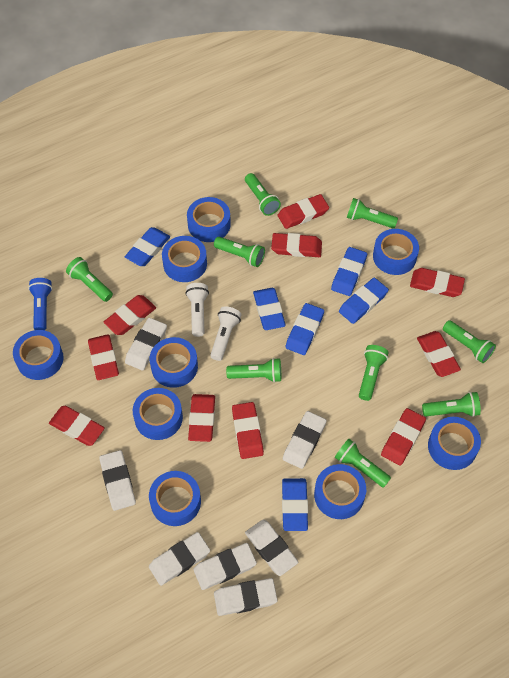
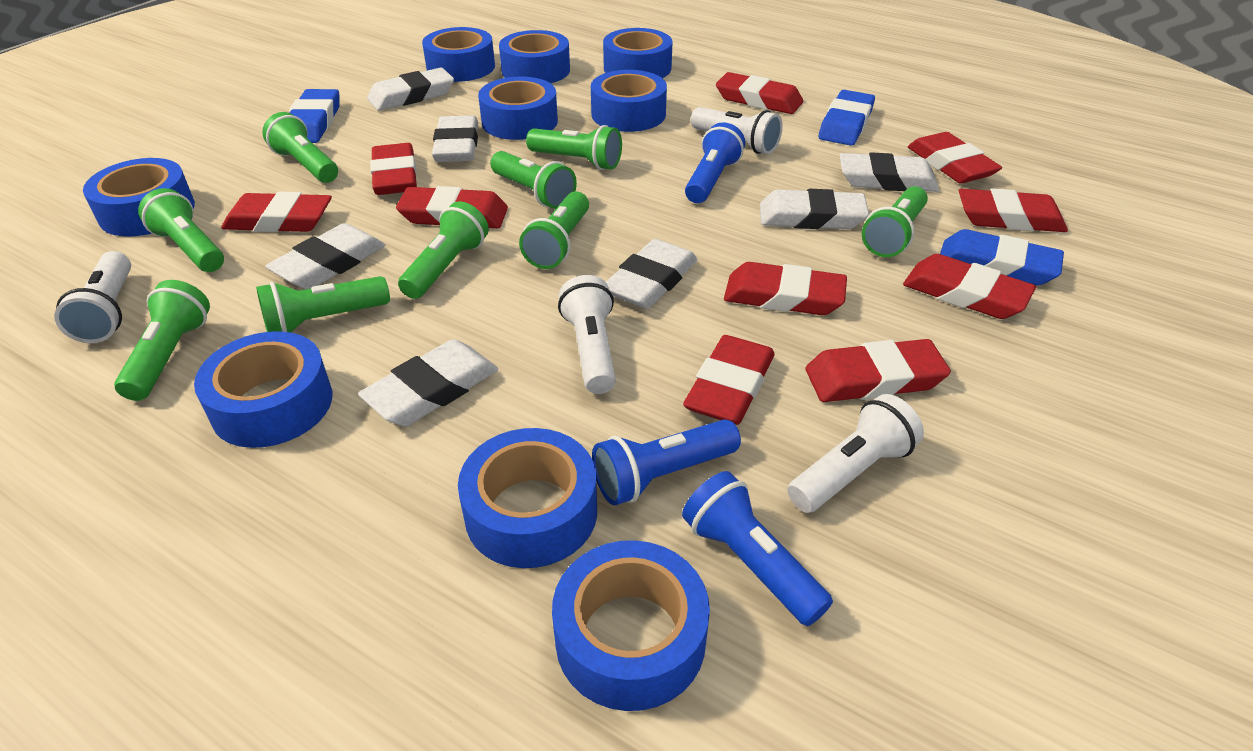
blue eraser: [125,227,170,266] [253,288,286,330] [282,478,308,531] [286,303,324,355] [331,247,367,296] [339,278,389,324] = 6 -> [289,89,340,143] [819,90,875,146] [940,229,1064,286] = 3
blue flashlight: [28,278,53,331] = 1 -> [592,419,741,505] [682,471,833,626] [685,122,745,203] = 3
white flashlight: [185,283,209,337] [210,306,242,361] = 2 -> [54,251,131,343] [558,275,616,394] [691,107,783,154] [787,394,924,513] = 4

